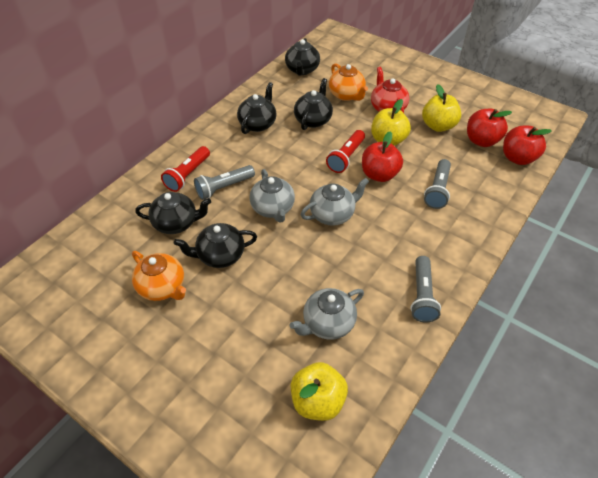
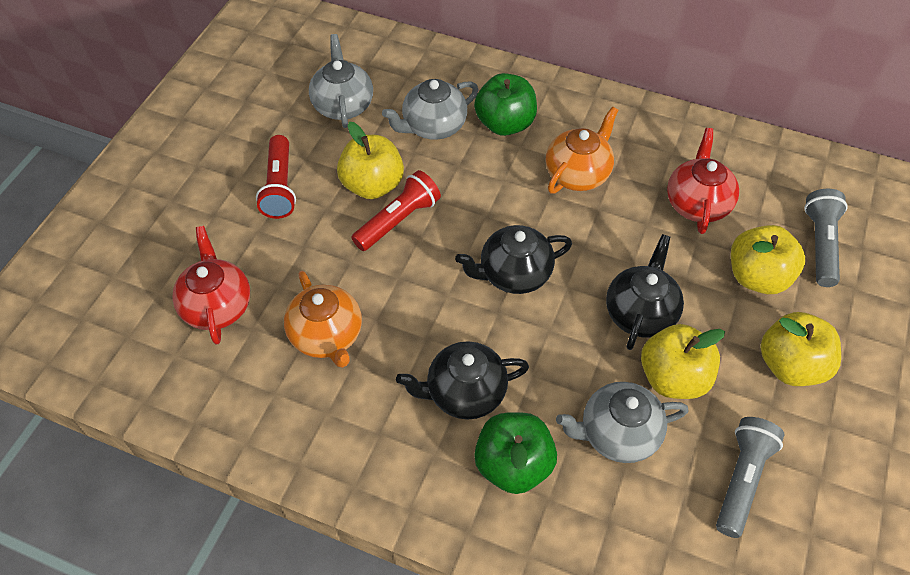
black teapot: [135,192,211,234] [174,223,257,268] [237,82,276,134] [285,38,320,76] [294,78,333,130] = 5 -> [396,341,529,420] [455,225,572,294] [606,234,684,350] = 3
green apple: none = 0 -> [474,73,537,136] [474,412,557,494] = 2
grey flashlight: [194,165,255,200] [410,256,441,323] [424,159,451,209] = 3 -> [716,417,784,538] [804,189,848,287] = 2
red apple: [362,131,403,182] [467,109,512,147] [503,126,552,165] = 3 -> none = 0
red teapot: [371,67,409,113] = 1 -> [172,226,250,345] [667,128,739,234] = 2
yellow apple: [291,362,348,421] [371,99,411,146] [422,84,461,132] = 3 -> [337,122,404,199] [641,324,725,399] [731,225,805,294] [761,312,841,386] = 4

